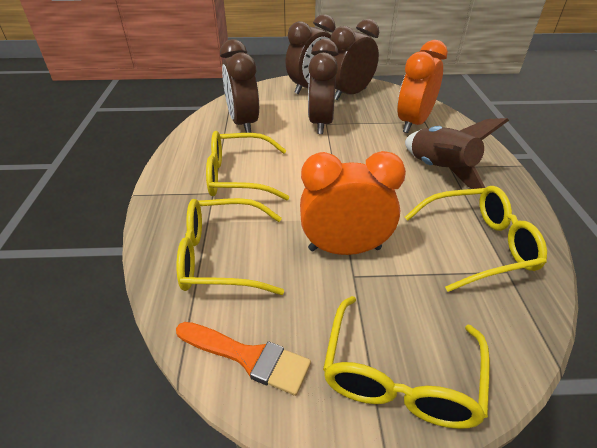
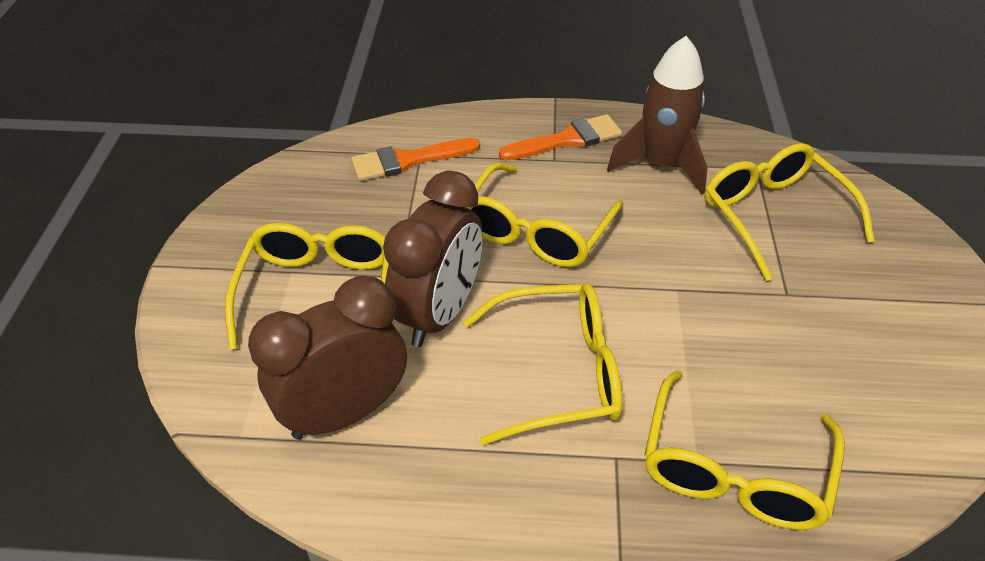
brown clock: [220,39,259,133] [285,14,336,94] [308,39,338,134] [330,19,379,100] = 4 -> [248,276,407,439] [383,171,482,347] = 2
orange brush: [176,322,311,396] = 1 -> [351,138,480,181] [499,114,622,160] = 2
orange clock: [300,151,406,255] [397,40,448,133] = 2 -> none = 0
yellow glasses: [177,198,284,295] [206,131,289,200] [323,296,490,429] [405,186,547,292] = 4 -> [225,223,389,350] [464,283,622,445] [466,162,623,267] [644,370,845,530] [705,143,874,281] = 5

